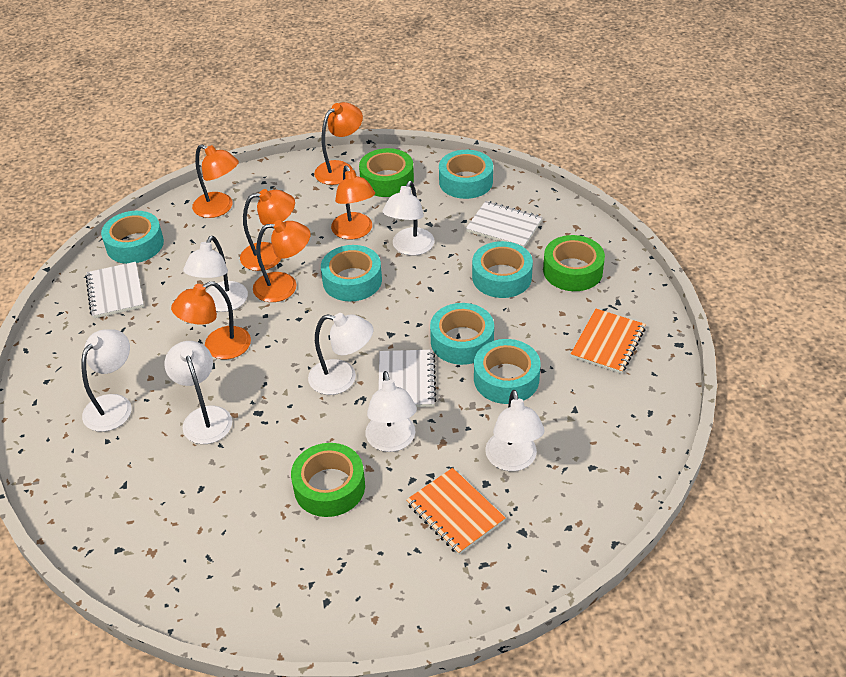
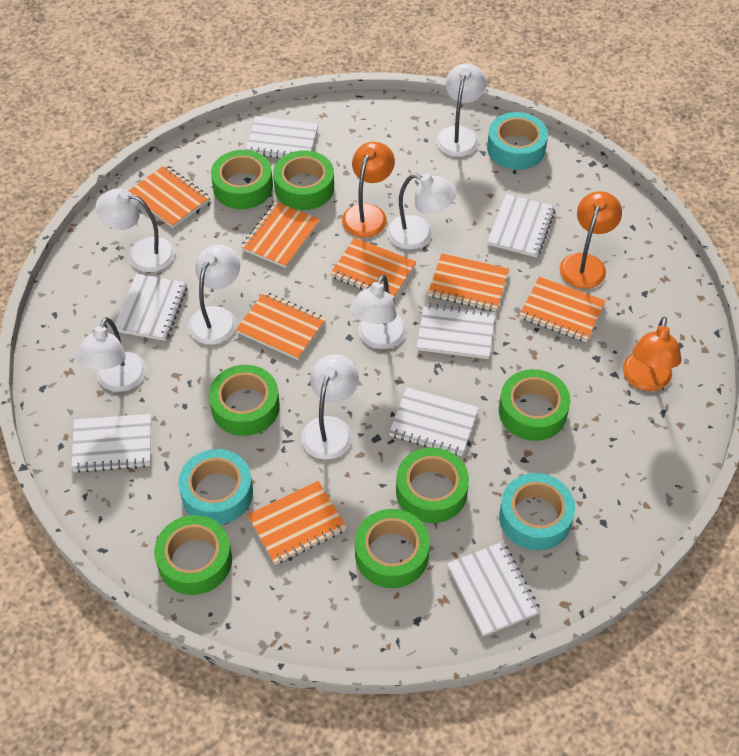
green tape: [291,443,365,517] [359,148,414,197] [543,235,605,291] = 3 -> [154,515,232,595] [209,365,280,436] [211,150,273,209] [273,150,334,210] [355,509,430,588] [396,447,469,523] [499,369,570,441] = 7
orange lamp: [171,281,251,359] [192,145,239,218] [240,189,295,271] [253,220,311,302] [314,102,363,185] [331,166,375,240] = 6 -> [342,142,395,238] [560,191,622,289] [623,317,682,391] = 3
orange notebook: [406,468,506,555] [571,309,646,374] = 2 -> [129,165,210,228] [236,292,326,360] [241,202,320,268] [247,481,347,565] [330,238,416,300] [428,253,509,311] [520,277,606,342] = 7
turquoise tape: [101,211,164,264] [321,245,382,301] [430,303,494,365] [439,150,493,199] [472,241,533,298] [474,339,540,404] = 6 -> [178,449,253,525] [487,112,548,170] [499,473,575,550] = 3
white notebook: [85,262,144,318] [378,349,436,407] [466,201,543,247] = 3 -> [71,414,151,473] [115,274,188,341] [246,116,318,158] [389,387,479,456] [416,303,495,359] [447,542,541,636] [487,194,555,258] = 7

